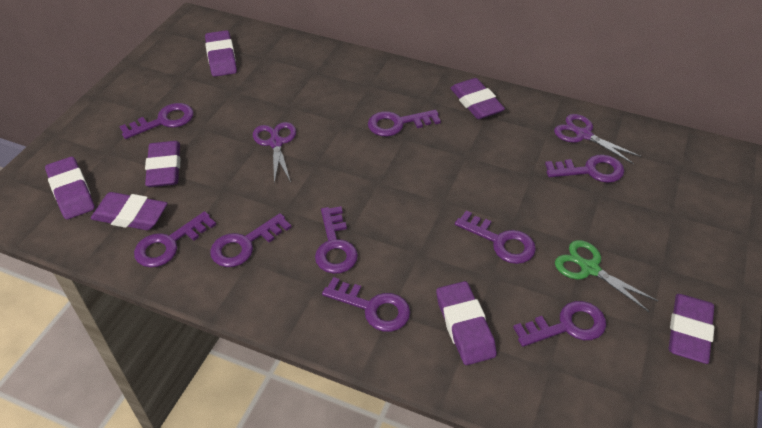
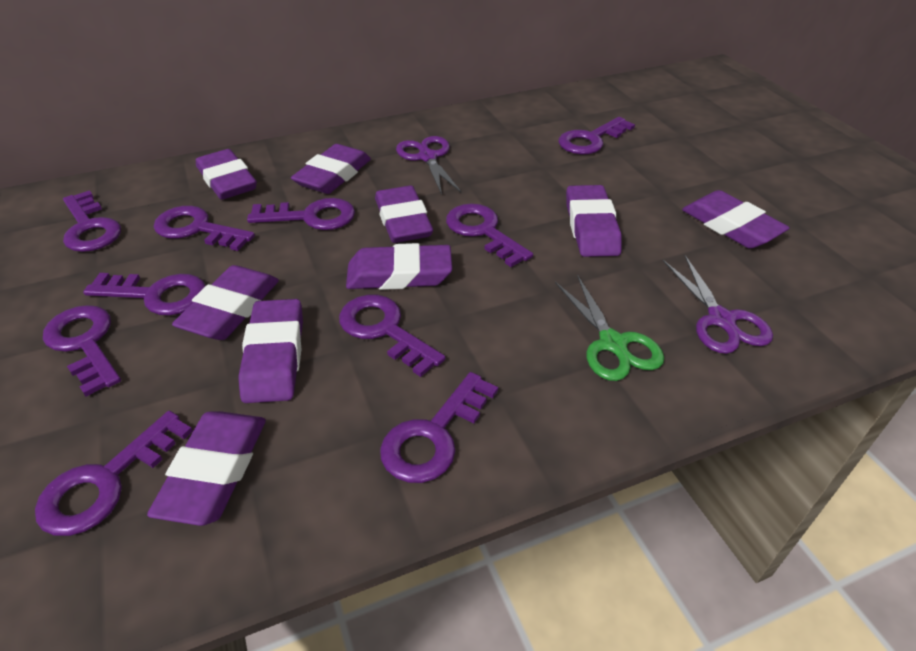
purple eraser: [45,157,95,219] [90,192,168,230] [145,141,181,187] [205,30,237,77] [436,281,497,365] [450,78,505,119] [669,294,714,364] = 7 -> [147,411,266,526] [172,265,279,340] [196,149,257,200] [238,299,303,403] [291,144,371,194] [346,243,452,290] [375,186,433,243] [566,185,622,257] [682,190,790,249] = 9
purple key: [119,103,194,139] [134,211,216,267] [210,213,292,267] [315,206,358,274] [322,277,410,332] [368,110,441,136] [455,210,536,264] [513,301,606,347] [545,154,624,183] = 9 -> [35,411,193,536] [43,305,121,396] [63,190,121,252] [83,273,205,316] [154,206,255,251] [247,198,355,230] [339,295,445,377] [380,372,498,483] [446,204,533,267] [559,117,635,154] = 10

